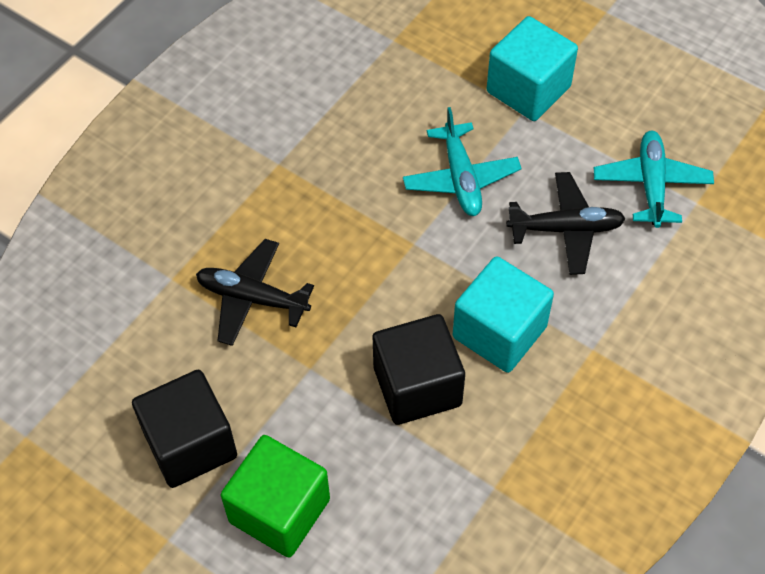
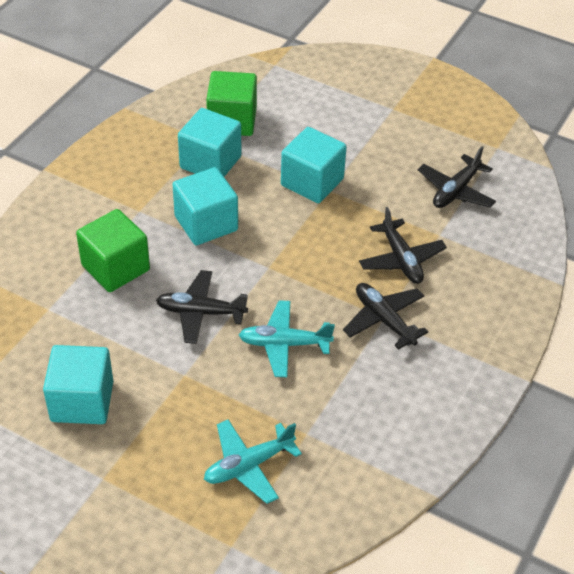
black cube: [132,370,237,488] [373,314,465,425] = 2 -> none = 0
black plane: [196,239,314,346] [506,172,626,275] = 2 -> [156,270,248,344] [343,283,428,350] [359,207,447,284] [418,146,496,208] = 4
green cube: [221,435,330,557] = 1 -> [76,209,150,292] [206,71,257,136] = 2
turquoise cube: [453,256,554,373] [487,16,578,121] = 2 -> [43,345,113,424] [172,167,238,245] [178,108,241,177] [281,127,347,203] = 4

